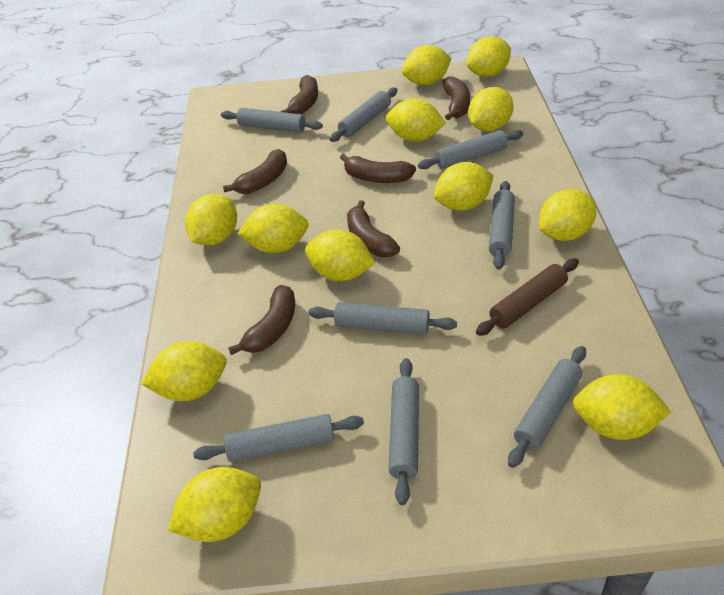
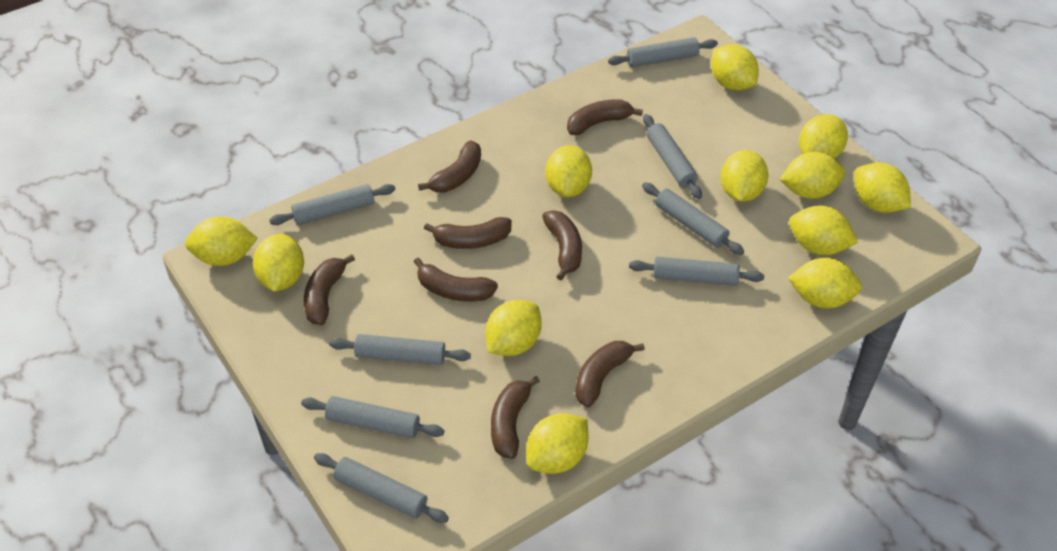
brown banana: [223,149,287,194] [228,285,295,355] [280,75,318,114] [340,154,416,183] [347,200,400,257] [442,76,470,120] = 6 -> [304,254,355,325] [414,258,498,302] [418,141,481,193] [424,217,512,249] [491,376,540,459] [542,210,582,280] [567,100,643,135] [575,341,645,407] = 8
brown rolling pin: [476,258,579,336] = 1 -> none = 0

